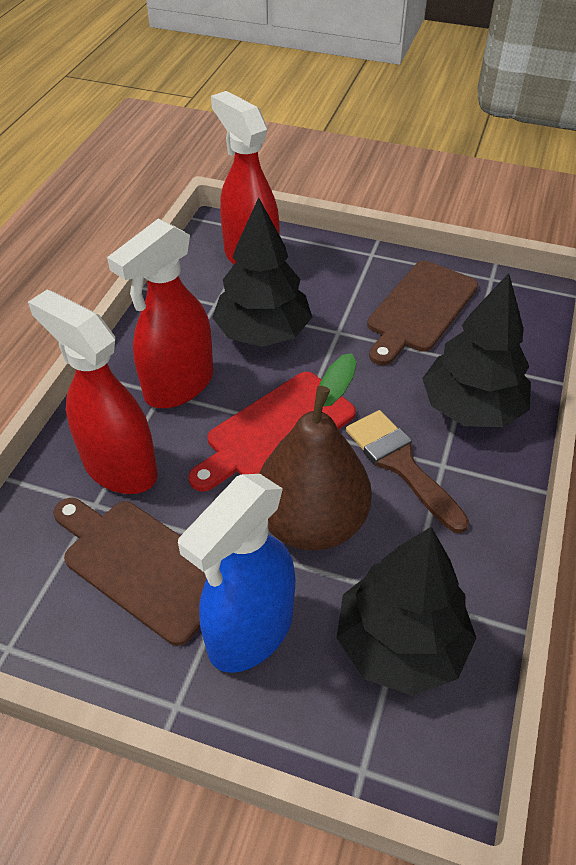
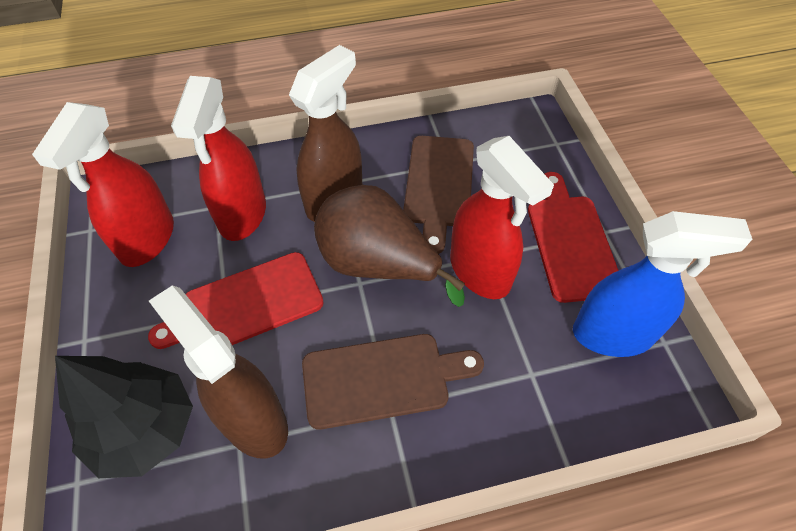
black tree: [212,197,312,347] [337,527,476,696] [422,273,531,428] = 3 -> [55,356,193,478] = 1
brown brush: [346,410,469,533] = 1 -> none = 0
brown spray bottle: none = 0 -> [149,285,288,459] [289,45,362,222] = 2
red cutting board: [189,372,356,492] = 1 -> [148,252,324,349] [528,172,619,303] = 2

